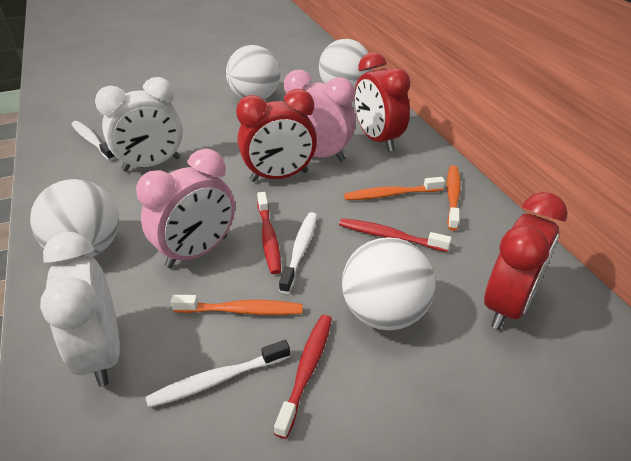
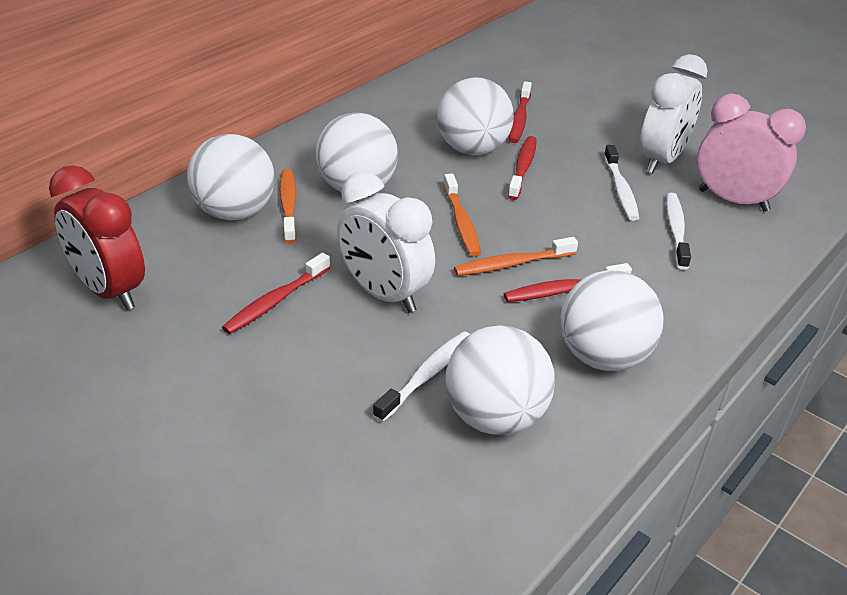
pink clock: [136,149,235,268] [284,70,356,162] = 2 -> [697,94,806,212] = 1
red clock: [236,89,317,182] [354,52,411,151] [484,192,568,330] = 3 -> [49,165,145,310] = 1
red toothbrush: [257,192,281,274] [274,315,332,439] [339,218,452,252] = 3 -> [222,253,330,334] [504,263,632,302] [508,136,537,200] [509,81,532,143] = 4
white ball: [30,179,119,260] [226,45,280,100] [319,39,372,90] [342,237,435,330] = 4 -> [187,134,275,221] [316,112,398,192] [437,77,514,155] [445,325,555,435] [560,270,663,371] = 5

